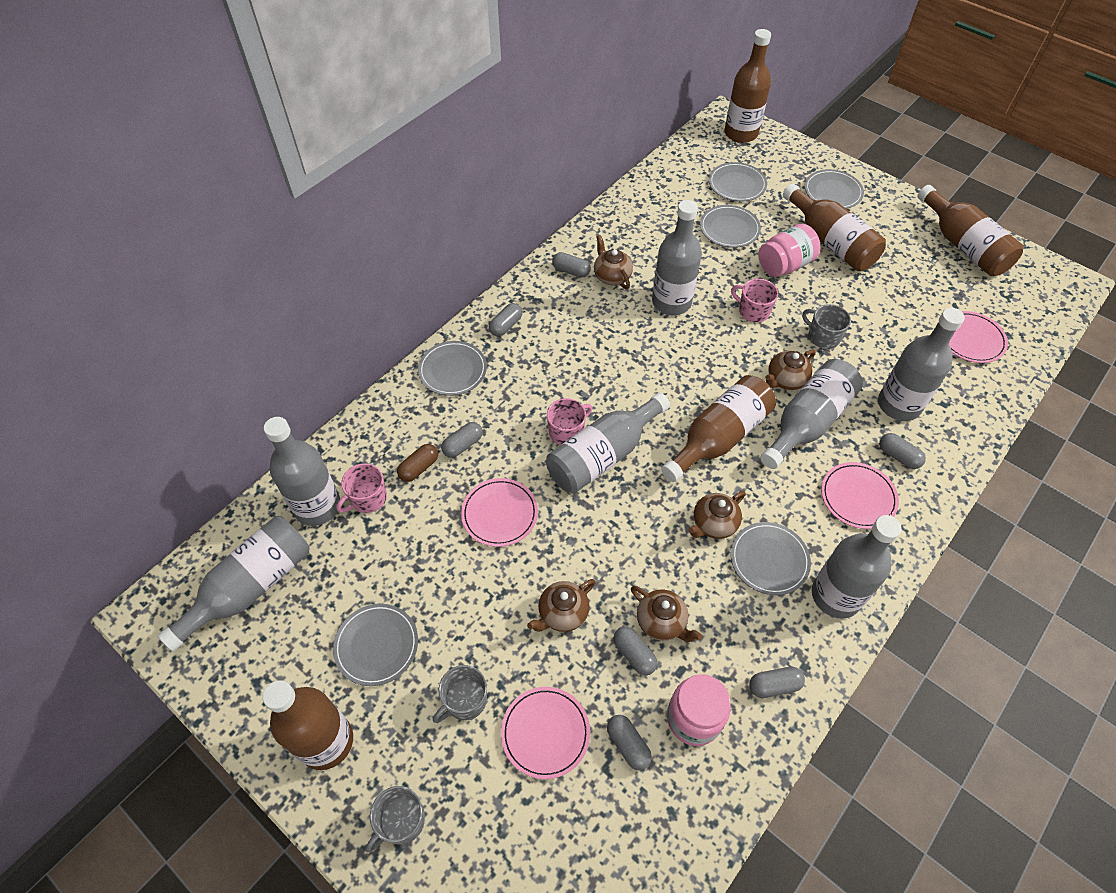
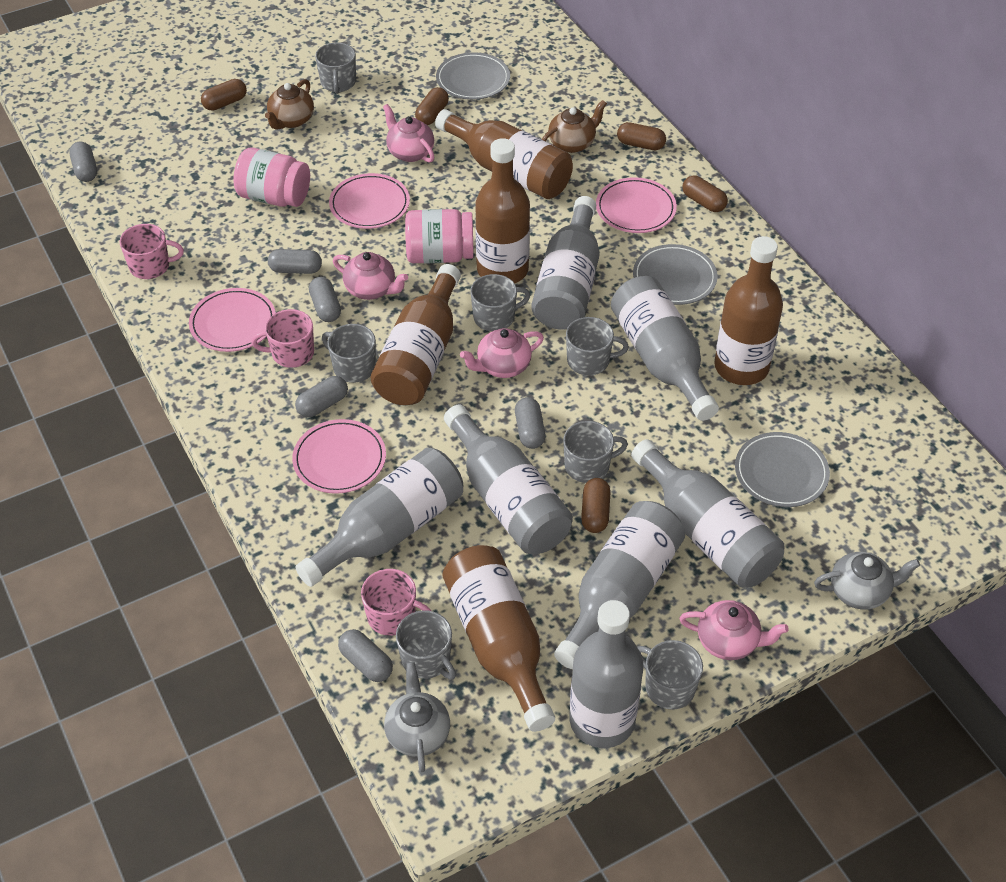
brown capsule: [397,444,438,482] = 1 -> [201,79,247,111] [415,87,449,125] [581,478,610,533] [617,122,666,150] [682,176,728,212] = 5
brown teapot: [527,579,596,632] [594,235,633,289] [631,586,702,642] [689,491,746,539] [765,350,816,390] = 5 -> [265,79,314,130] [542,100,607,153] = 2
grey capsule: [441,422,483,458] [489,303,523,337] [552,252,591,277] [607,715,652,770] [614,626,657,675] [749,667,805,698] [879,433,926,469] = 7 -> [69,141,97,182] [268,249,322,274] [295,376,348,417] [309,277,341,322] [338,629,393,682] [515,397,545,449] = 6
grey mug: [365,786,425,852] [433,665,487,723] [802,304,851,349] = 3 -> [315,43,356,94] [322,324,376,383] [396,610,456,680] [470,274,530,331] [563,421,628,483] [566,317,629,376] [637,640,703,710] = 7
grey plate: [333,604,418,686] [418,341,487,396] [700,205,761,248] [709,162,767,202] [731,522,811,595] [805,169,864,209] = 6 -> [436,52,510,100] [633,244,718,305] [735,432,830,507] = 3
grey teapot: none = 0 -> [384,662,450,772] [814,552,920,609] = 2
pink teapot: none = 0 -> [333,252,408,300] [383,104,434,163] [460,328,544,378] [679,600,789,660] = 4

